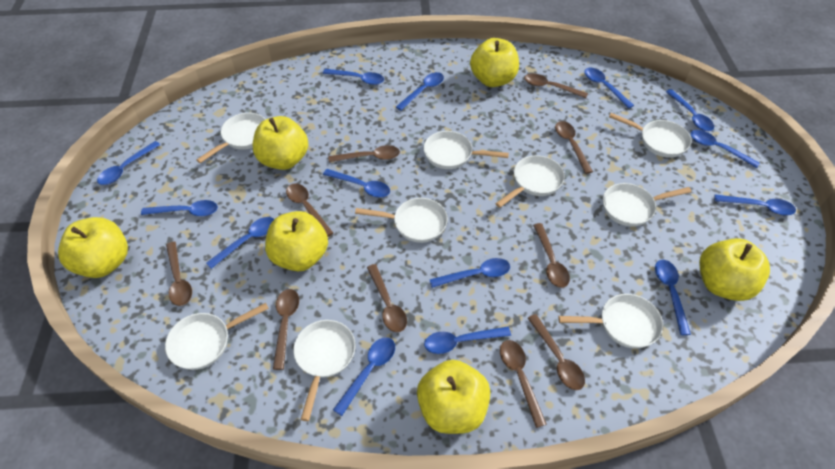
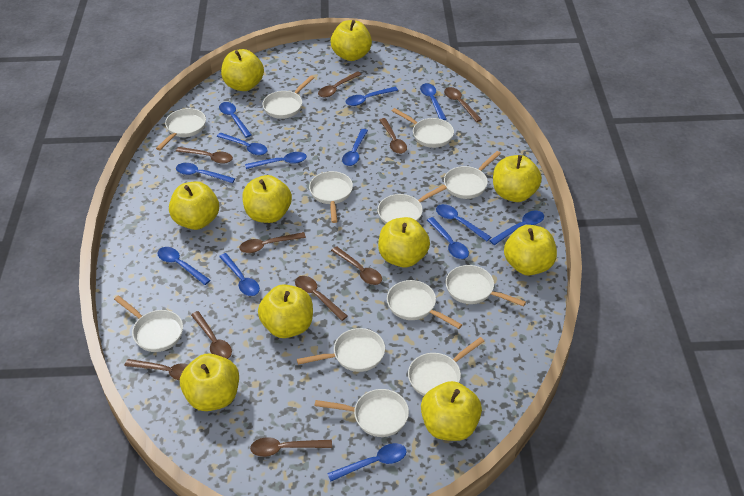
blue spoon: [97,141,161,185] [141,200,218,216] [206,217,274,269] [323,69,384,85] [323,169,390,198] [333,337,395,416] [396,72,444,111] [424,326,511,354] [429,258,510,288] [584,68,634,109] [655,260,691,335] [666,89,714,131] [691,130,760,168] [714,194,796,215] = 14 -> [158,247,211,285] [176,163,235,183] [217,133,268,155] [219,102,252,138] [219,253,260,296] [245,152,307,169] [327,443,407,481] [342,129,368,166] [346,87,398,106] [420,83,447,120] [427,217,469,259] [436,204,491,241] [489,211,544,245] = 13
white pan: [165,303,269,370] [196,113,266,163] [293,320,356,421] [355,198,448,243] [424,131,509,169] [495,155,565,208] [558,294,663,349] [603,183,691,227] [609,113,691,158] = 9 -> [114,295,183,352] [156,108,206,150] [262,75,315,119] [297,328,385,372] [309,171,353,223] [314,389,409,437] [378,185,447,224] [387,280,462,329] [392,108,454,148] [408,337,484,396] [444,151,501,199] [446,265,526,307] = 12
yellow apple: [58,217,128,278] [253,116,308,170] [265,211,328,271] [417,360,490,434] [470,38,519,87] [699,238,770,301] = 6 -> [169,181,219,230] [180,353,239,411] [221,49,264,91] [242,175,292,223] [258,284,313,338] [331,20,372,61] [378,217,430,268] [421,381,482,441] [493,155,542,202] [504,225,557,276] = 10

